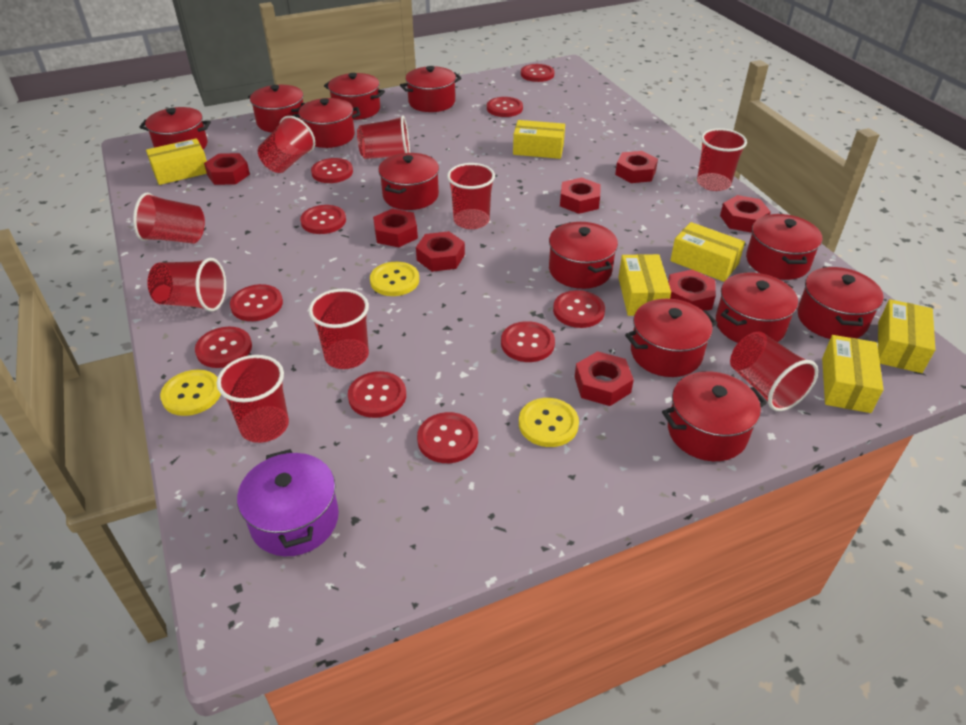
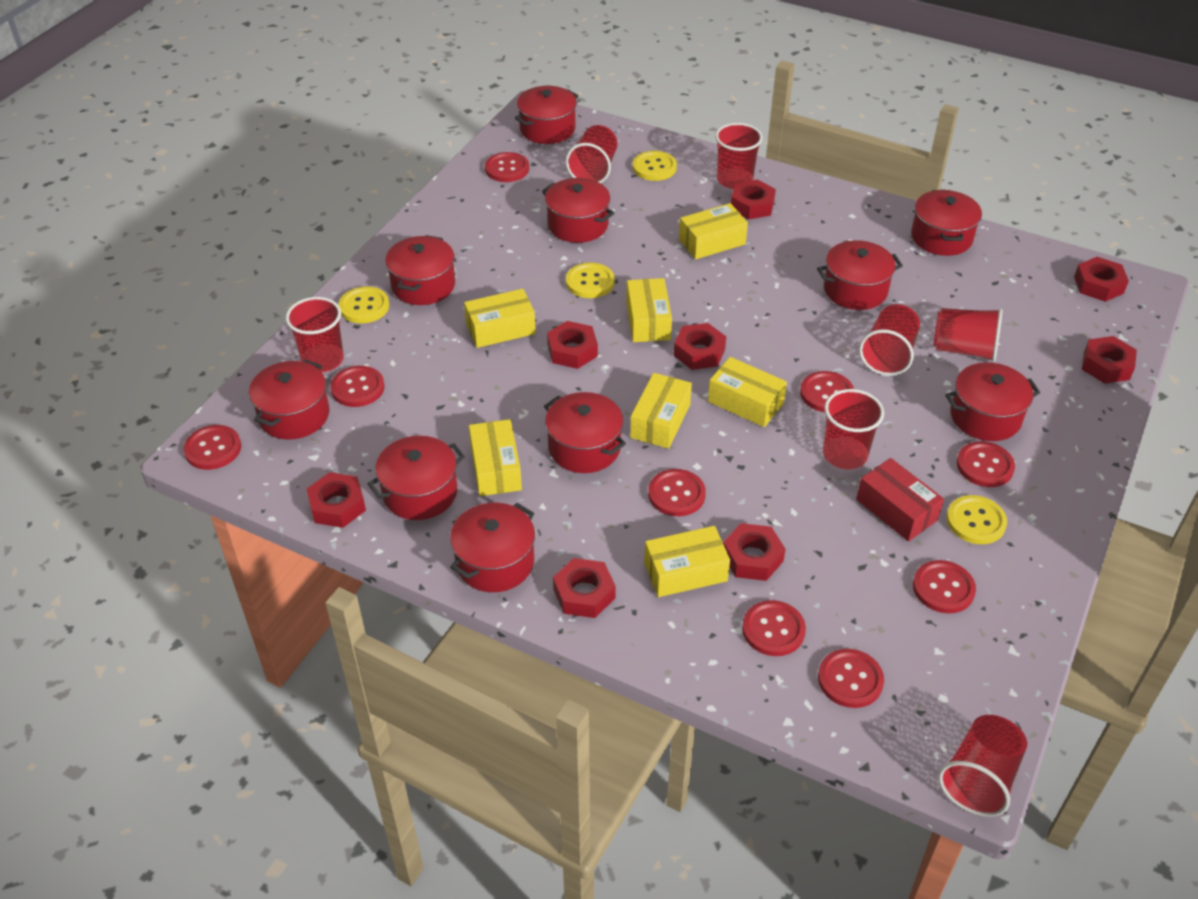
purple pot: [237,449,339,556] = 1 -> none = 0
red box: none = 0 -> [856,458,944,542] = 1
red button: [195,327,252,368] [230,284,283,321] [300,205,346,234] [311,158,353,183] [348,371,406,418] [417,412,478,463] [487,97,523,117] [501,321,555,362] [521,64,554,82] [553,290,605,328] = 10 -> [183,425,241,470] [330,366,385,407] [485,152,529,182] [648,469,706,516] [742,600,806,656] [800,371,854,412] [818,649,884,708] [913,560,976,613] [957,441,1015,487] = 9
red cup: [133,192,205,244] [147,258,226,312] [217,355,289,443] [258,116,315,173] [309,289,369,369] [357,115,410,159] [447,163,495,229] [697,128,747,191] [730,332,818,411] = 9 -> [286,297,344,372] [566,125,618,183] [715,123,763,189] [823,389,884,469] [859,304,920,376] [934,308,1003,362] [938,715,1027,817] = 7
red pot: [139,107,211,149] [248,85,305,132] [292,98,361,148] [324,73,385,120] [378,153,439,210] [400,66,462,112] [549,222,618,289] [625,299,717,377] [662,371,767,461] [716,273,798,343] [746,214,822,280] [797,266,884,339] = 12 -> [249,360,330,440] [367,436,465,520] [385,235,455,305] [450,503,535,592] [515,86,579,144] [542,178,614,243] [544,392,626,473] [817,240,903,310] [911,190,982,256] [945,362,1040,441] = 10
yellow box: [146,138,207,185] [513,120,565,159] [618,254,671,316] [670,222,745,282] [822,335,884,413] [878,299,935,373] = 6 -> [464,289,536,348] [469,419,522,496] [626,278,672,342] [630,373,692,449] [644,526,730,597] [679,203,748,259] [708,357,787,427] = 7
yellow button: [160,370,221,416] [370,262,419,296] [519,398,579,447] = 3 -> [339,286,389,323] [566,263,615,298] [633,151,677,181] [947,495,1007,544] = 4

